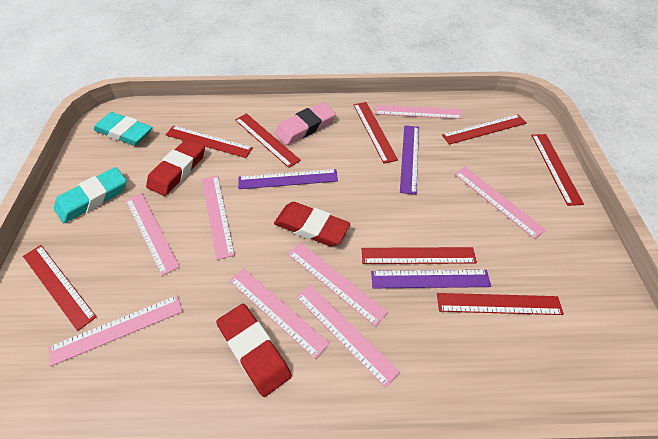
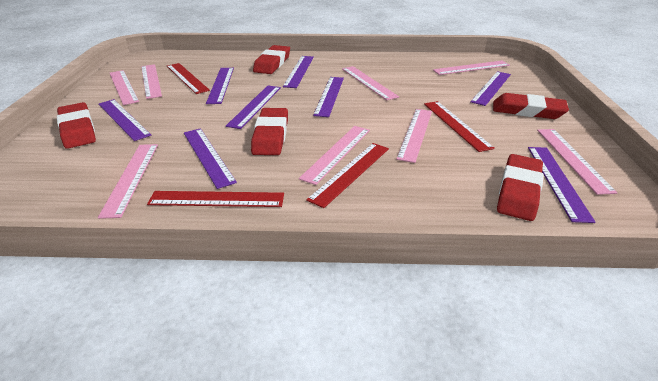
pink eraser: [275,102,336,145] = 1 -> none = 0
purple ruler: [238,169,338,189] [371,270,491,288] [400,125,419,195] = 3 -> [99,99,151,141] [184,128,237,189] [206,68,234,104] [226,86,281,129] [283,56,314,88] [313,77,344,117] [470,71,511,106] [528,147,595,223] = 8
red eraser: [146,139,205,196] [216,304,292,397] [274,202,350,246] = 3 -> [57,102,96,149] [251,108,288,155] [253,45,290,74] [493,93,569,119] [497,154,544,221] = 5
red ruler: [23,245,97,331] [165,126,253,158] [235,113,301,168] [353,102,398,164] [362,247,477,264] [437,293,564,315] [442,114,527,145] [531,134,584,206] = 8 -> [147,191,284,207] [167,63,210,94] [306,143,389,208] [424,101,495,152] = 4
turquoise eraser: [54,167,127,223] [94,112,152,146] = 2 -> none = 0

